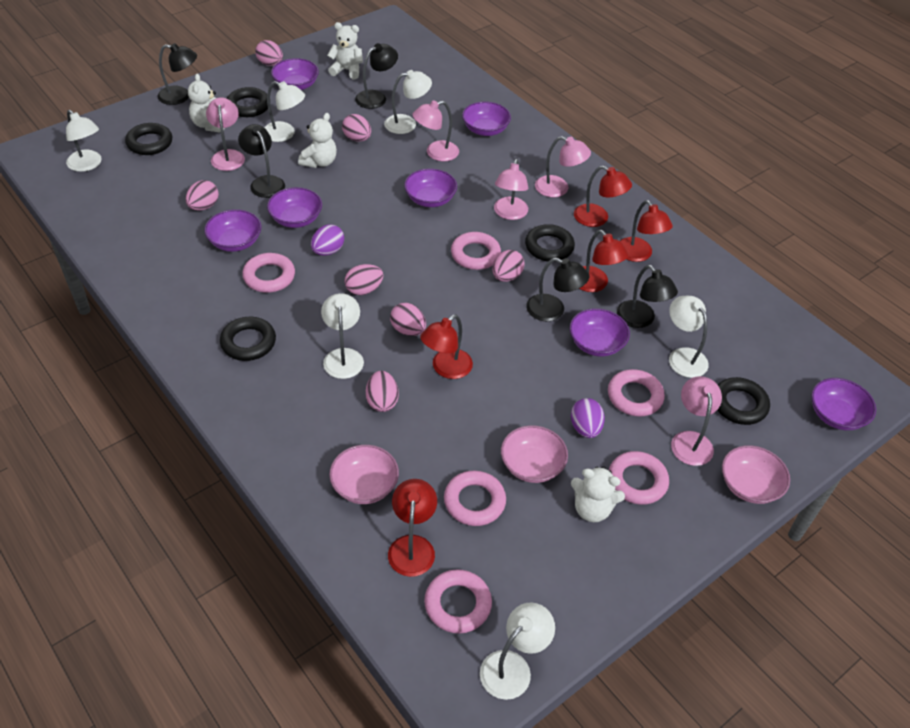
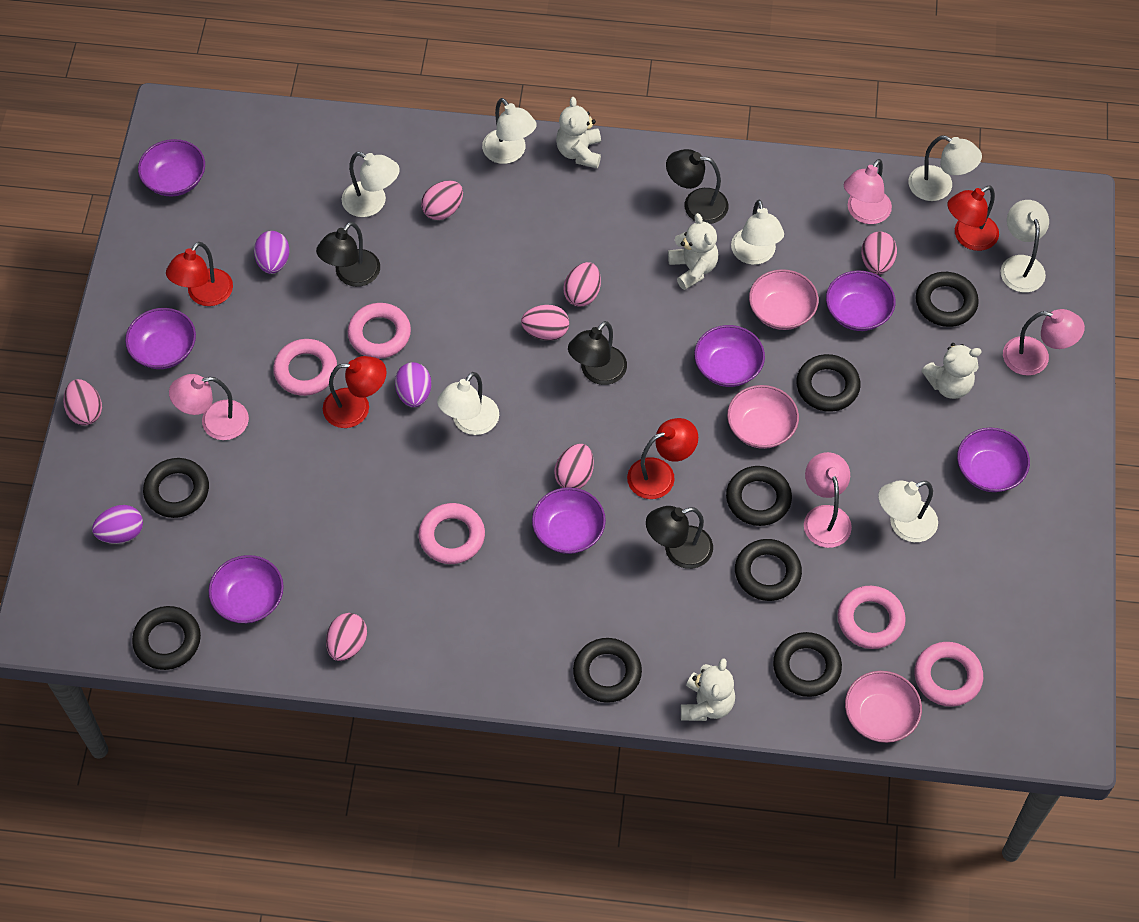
black lamp: [157,43,197,105] [238,124,285,198] [355,43,398,109] [526,258,589,322] [617,265,678,328] = 5 -> [316,222,380,287] [568,321,627,385] [646,506,713,569] [666,149,728,224] = 4
black ring: [125,123,172,155] [220,317,276,361] [227,87,268,117] [525,224,575,262] [717,377,770,425] = 5 -> [132,606,201,670] [143,458,209,518] [573,638,642,703] [726,466,792,526] [735,539,802,601] [773,632,842,697] [796,354,861,412] [916,272,979,327] = 8
pink lamp: [206,97,245,171] [412,101,459,161] [494,159,528,220] [535,136,591,197] [671,376,722,466] = 5 -> [169,374,249,440] [804,452,852,548] [844,159,892,224] [1003,309,1085,376] = 4
pink ring: [242,253,295,293] [424,569,492,634] [444,471,506,526] [451,232,501,270] [608,369,665,417] [609,451,669,505] = 6 -> [273,339,337,396] [348,303,411,359] [419,503,485,564] [837,586,906,649] [914,642,983,707] = 5
purple egg: [311,224,344,256] [571,398,605,438] = 2 -> [92,505,143,544] [254,231,290,274] [395,362,431,407] = 3
red lamp: [388,479,437,577] [420,314,473,379] [574,166,632,227] [579,230,629,292] [620,200,673,262] = 5 -> [166,242,233,306] [323,356,387,428] [627,418,698,499] [948,186,999,251] = 4
white lamp: [66,110,102,172] [264,81,305,142] [321,293,364,379] [384,70,432,134] [480,602,555,700] [669,296,709,378] = 6 -> [342,152,400,217] [437,372,499,435] [482,98,537,164] [731,200,784,265] [878,480,938,542] [908,135,982,201] [1000,200,1049,293] = 7

